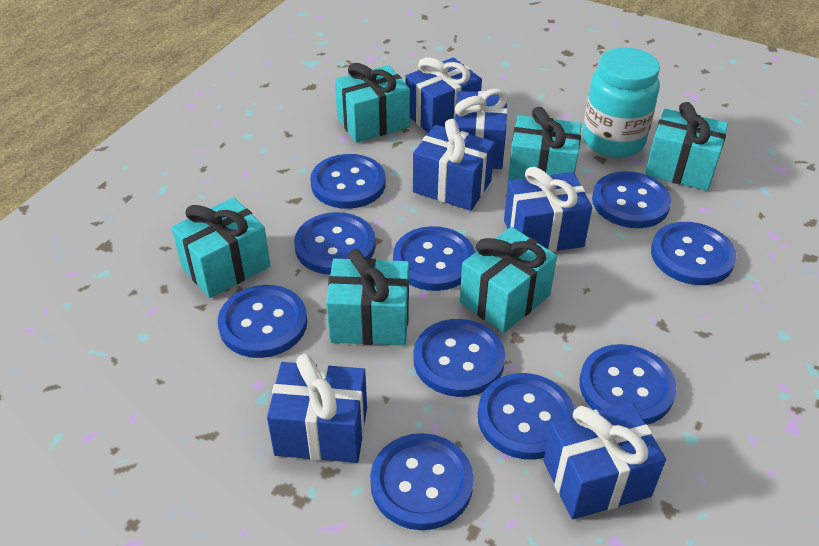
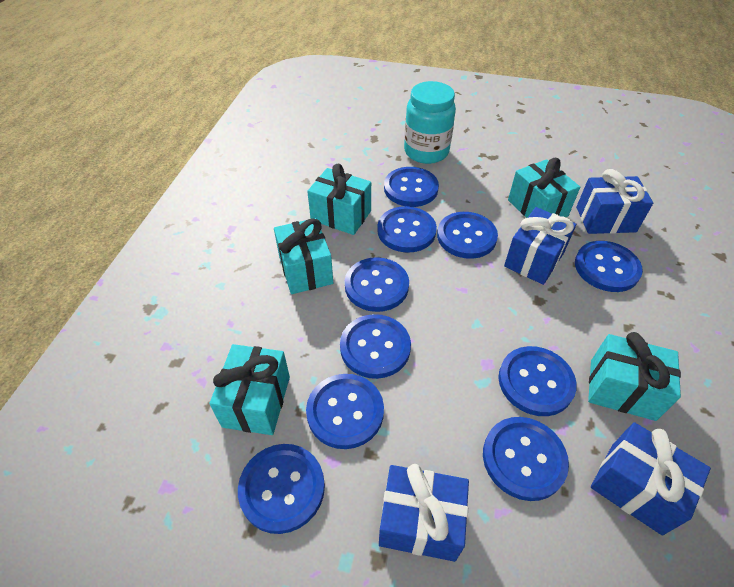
blue gift: [267,354,367,463] [405,57,482,133] [413,119,495,211] [455,89,508,169] [504,167,592,252] [543,402,666,520] = 6 -> [379,464,469,562] [504,207,576,285] [576,169,653,234] [591,422,711,535] = 4
turquoise gift: [171,197,271,298] [326,249,409,346] [335,63,410,143] [460,227,557,333] [508,107,582,181] [645,102,728,191] = 6 -> [209,344,290,435] [274,218,333,294] [307,164,371,235] [508,158,580,218] [588,332,681,421] = 5

